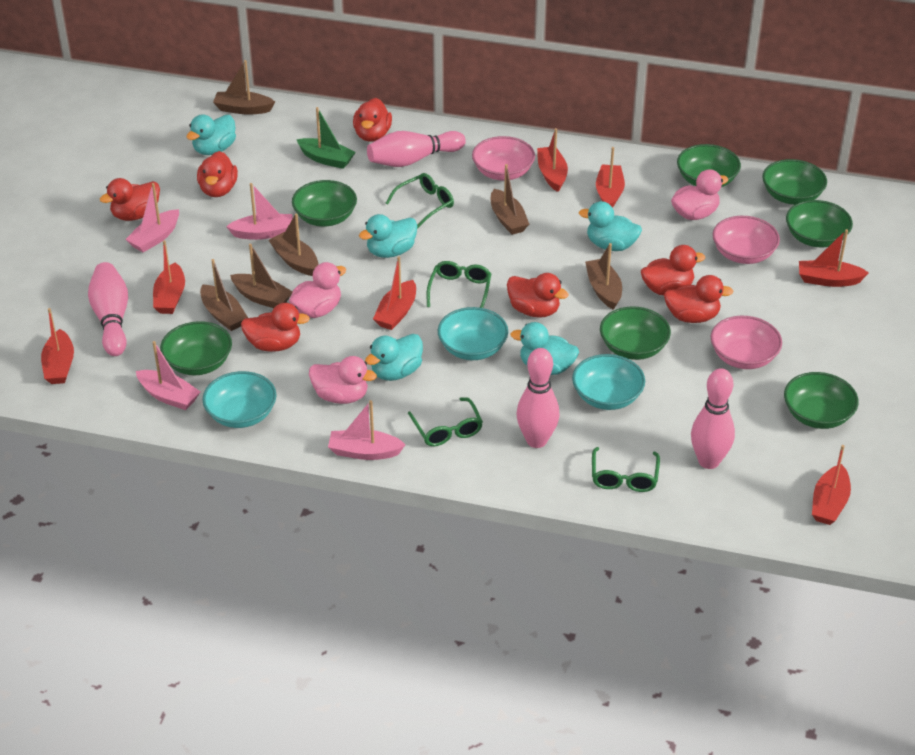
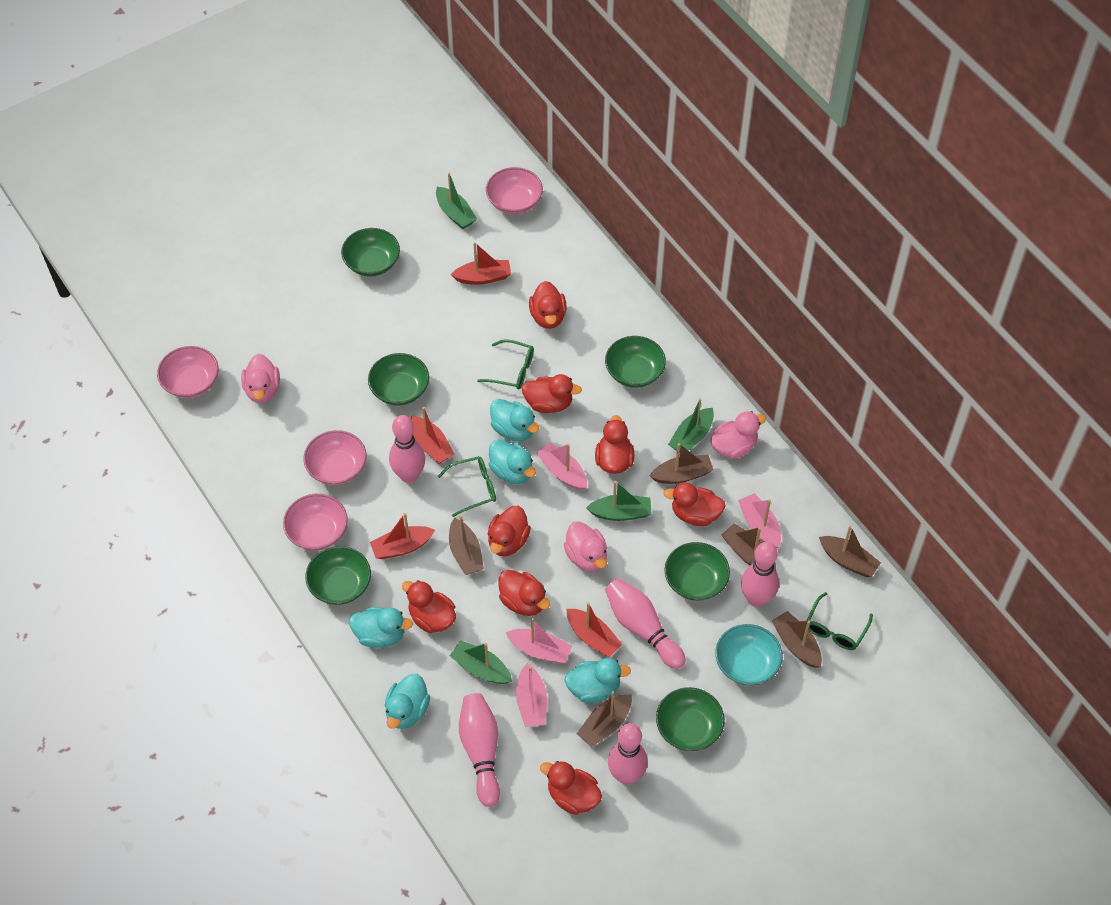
green boat: [297,107,356,169] = 1 -> [436,173,477,229] [450,640,512,684] [586,481,651,521] [668,398,714,453] = 4
green bowl: [160,321,232,375] [292,180,357,226] [600,306,671,360] [677,144,741,187] [762,159,827,205] [784,372,858,429] [786,200,853,248] = 7 -> [305,546,371,605] [341,228,400,277] [368,353,429,406] [605,336,666,388] [656,687,725,751] [664,542,730,601] = 6
green glasses: [386,173,454,228] [408,397,483,446] [427,261,491,308] [592,447,660,492] = 4 -> [438,456,496,517] [477,339,534,389] [807,592,873,650] = 3
pink bowl: [472,136,535,181] [711,316,782,369] [713,216,780,264] = 3 -> [157,346,218,398] [283,494,348,551] [303,430,367,485] [486,167,543,214] = 4
pink bowling pin: [88,262,128,356] [367,131,466,167] [516,348,560,448] [691,368,735,469] = 4 -> [389,415,425,483] [459,693,500,807] [605,578,686,669] [608,723,648,784] [741,542,779,607] = 5
red boat: [41,308,74,384] [153,240,185,314] [373,256,416,330] [537,128,568,192] [596,147,625,208] [799,229,869,287] [812,445,851,525] = 7 -> [370,513,435,559] [411,407,454,464] [451,242,511,285] [567,602,623,658] = 4
red duck: [100,178,160,221] [197,151,238,197] [241,303,310,352] [353,98,392,142] [507,273,569,318] [641,245,705,295] [664,275,734,323] = 7 -> [402,580,456,633] [488,506,531,557] [498,570,550,616] [522,374,582,413] [529,281,567,329] [540,761,602,815] [595,415,634,474] [663,482,725,526] = 8
turquoise bowl: [202,371,277,428] [438,307,508,360] [572,354,645,410] = 3 -> [715,624,783,685] = 1

